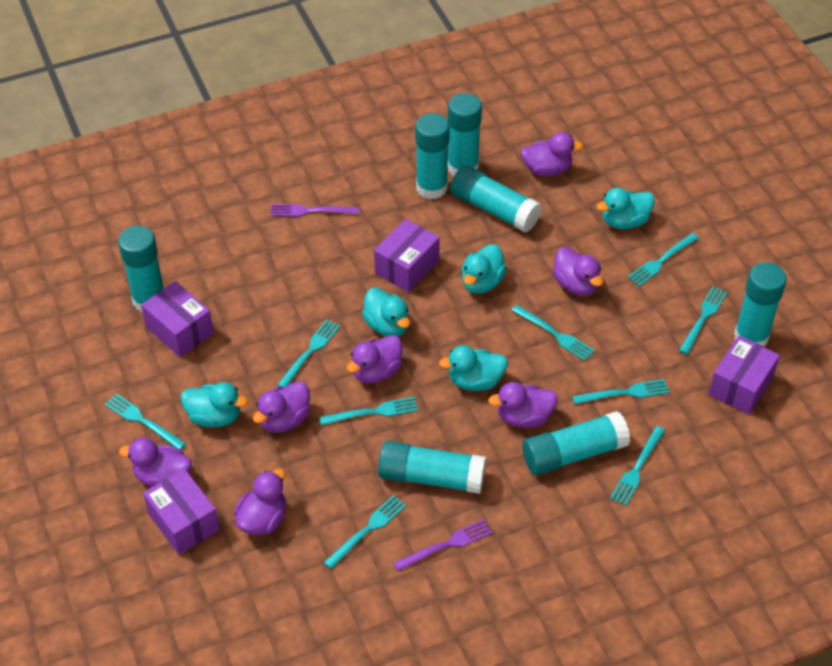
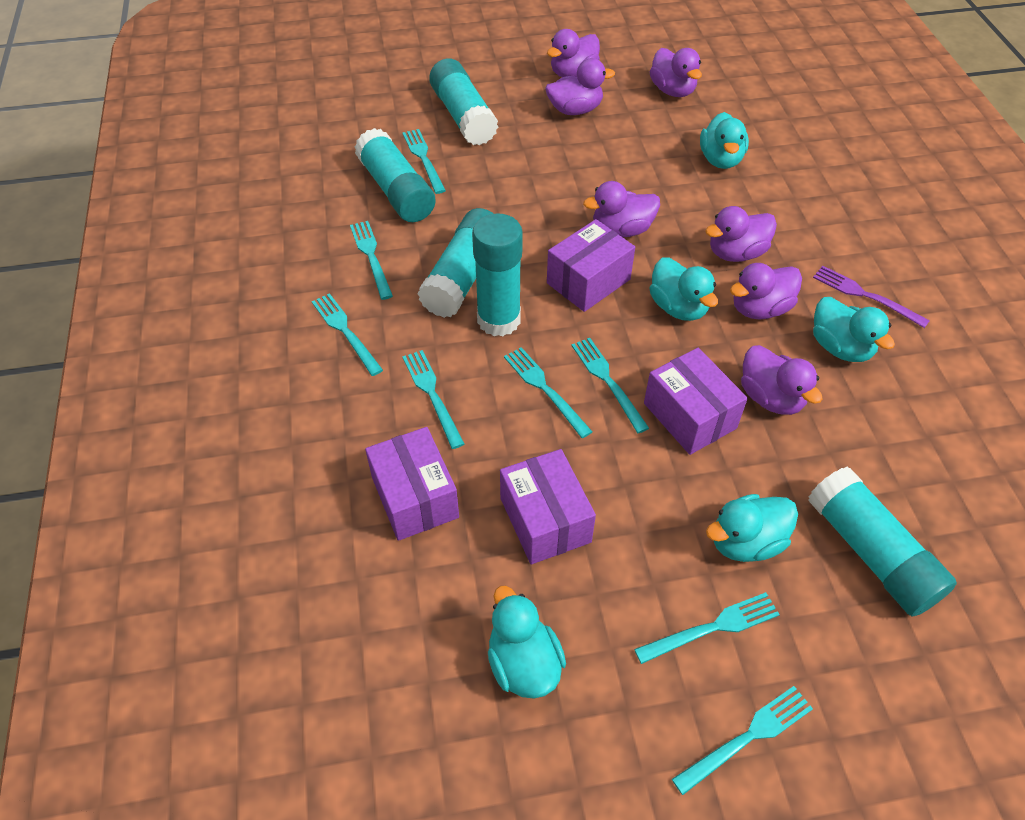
purple fork: [271,204,359,217] [393,519,492,572] = 2 -> [813,266,930,328] = 1
turquoise fork: [105,394,186,449] [277,319,340,388] [319,397,418,426] [324,495,406,569] [511,305,595,361] [572,379,669,404] [610,426,665,506] [628,233,699,286] [679,286,727,354] = 9 -> [312,293,383,376] [350,221,393,300] [402,350,464,449] [403,129,446,194] [504,347,593,438] [571,338,649,433] [634,592,780,664] [672,686,813,795] = 8
turquoise glue stick: [118,226,164,312] [378,441,486,494] [415,113,450,199] [448,93,482,176] [450,165,542,232] [523,411,630,475] [734,262,787,346] = 7 -> [355,128,436,222] [417,208,494,318] [429,58,498,145] [472,213,523,336] [808,467,957,616] = 5

